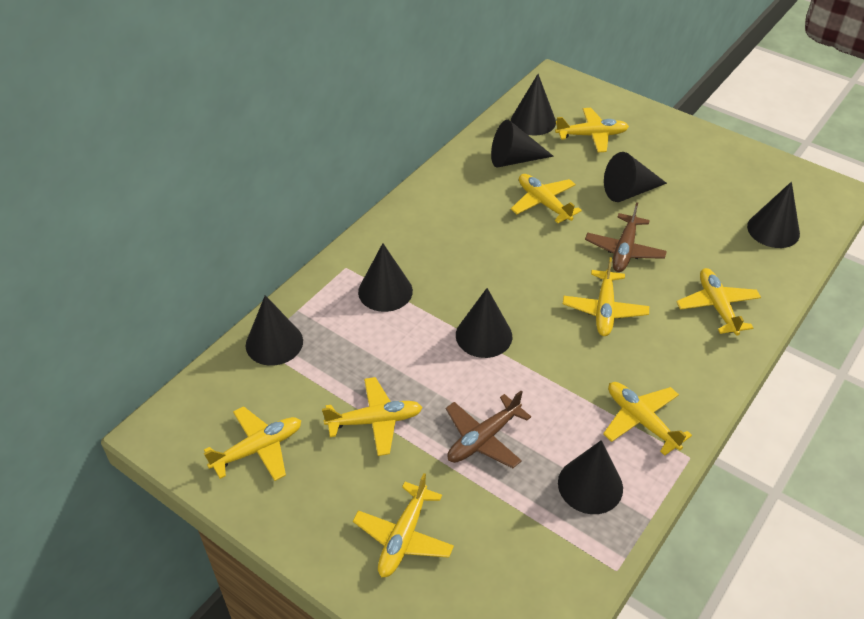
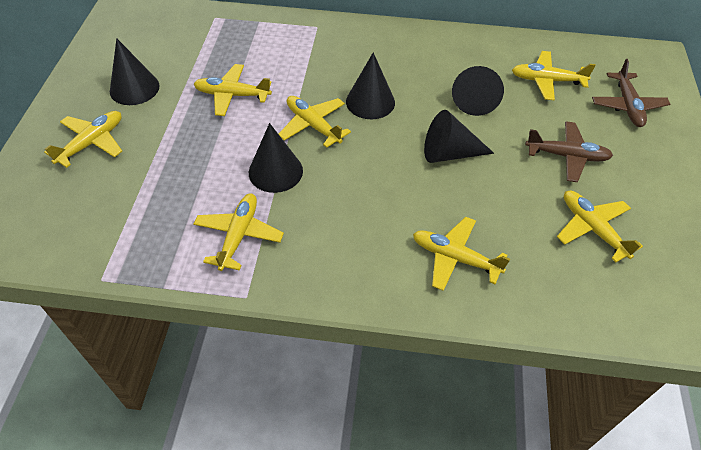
black cone: [246,295,303,366] [358,243,413,312] [456,288,512,358] [491,120,554,167] [511,74,556,135] [558,440,623,514] [604,152,667,202] [747,182,800,248] = 8 -> [110,38,160,105] [249,123,303,193] [346,52,395,119] [424,110,494,163] [452,66,504,116] = 5
yellow plane: [204,406,301,481] [322,377,423,456] [353,473,454,577] [511,174,582,223] [555,108,629,152] [563,257,649,336] [603,382,692,456] [676,268,761,335] = 8 -> [44,111,122,168] [193,193,284,271] [194,64,272,116] [279,96,351,148] [413,217,510,291] [512,51,596,100] [557,191,643,263] = 7

